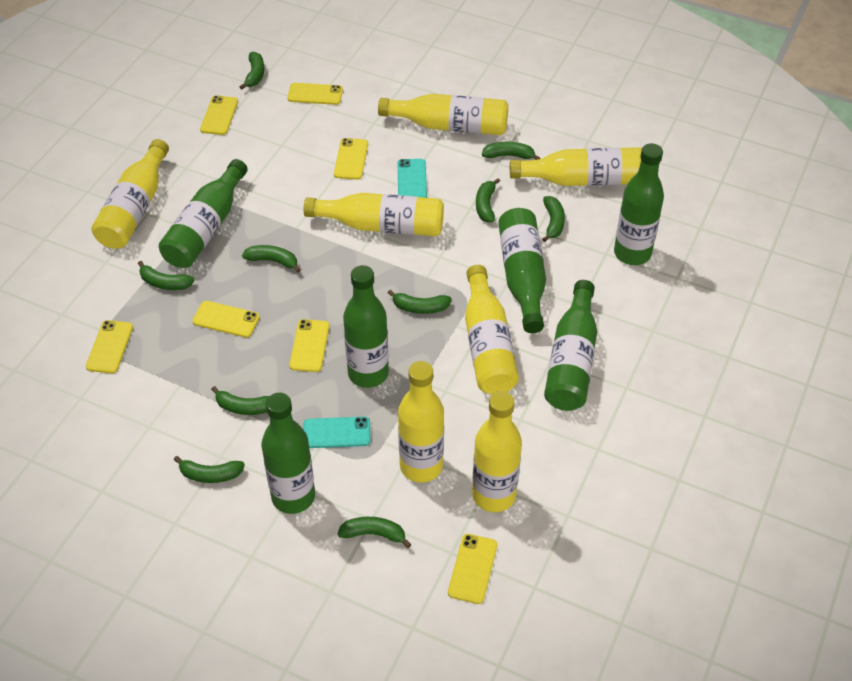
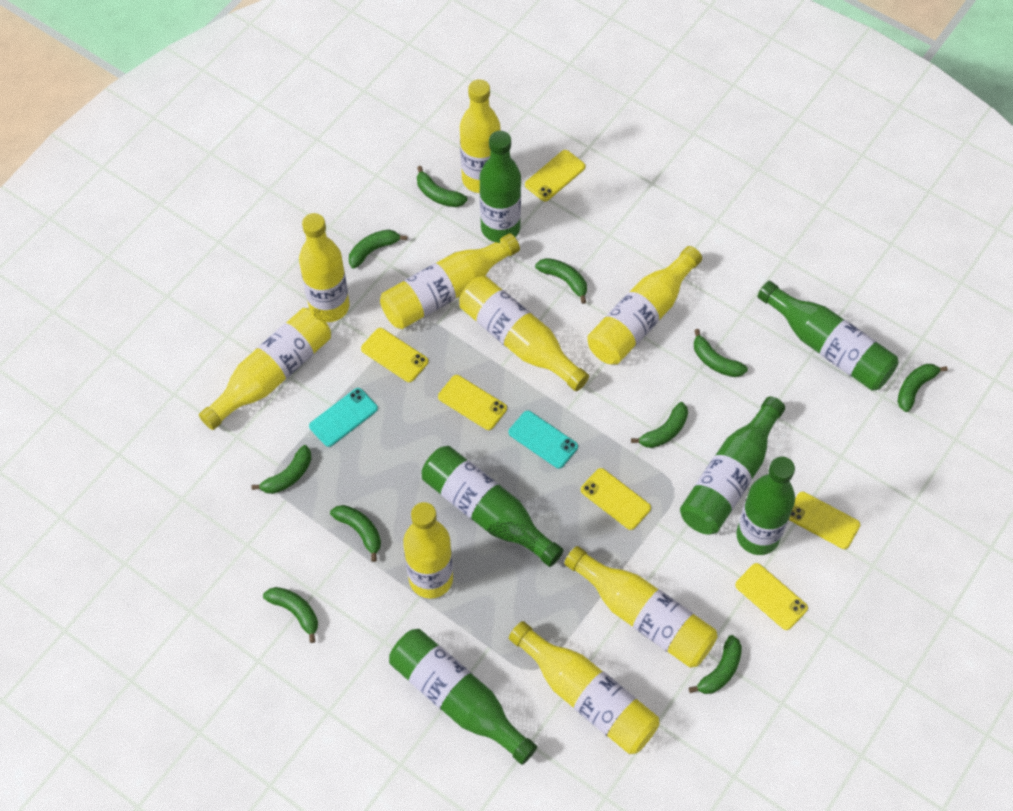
yellow bottle: [92,139,169,248] [304,193,444,237] [378,94,508,135] [398,361,444,483] [465,265,519,394] [472,391,522,512] [510,147,642,186] = 7 -> [199,308,331,430] [299,213,350,322] [380,233,520,329] [403,502,453,598] [459,276,589,391] [460,79,500,193] [509,621,659,754] [564,546,717,668] [587,246,702,365] = 9
yellow phone: [86,320,133,374] [192,301,260,338] [200,95,238,135] [287,83,343,105] [289,319,329,372] [334,138,368,180] [448,534,497,604] = 7 -> [361,328,428,382] [438,375,507,430] [525,150,586,201] [581,468,651,530] [735,563,808,630] [789,492,860,549] = 6

